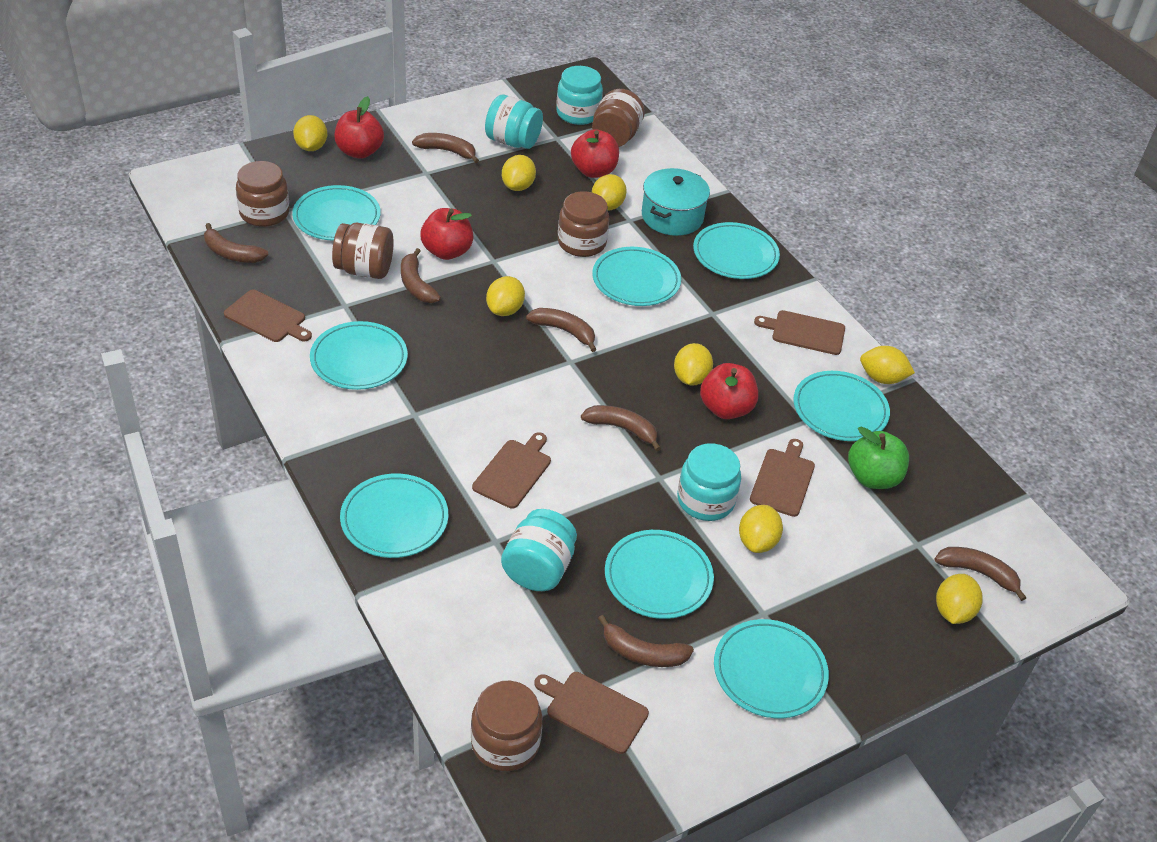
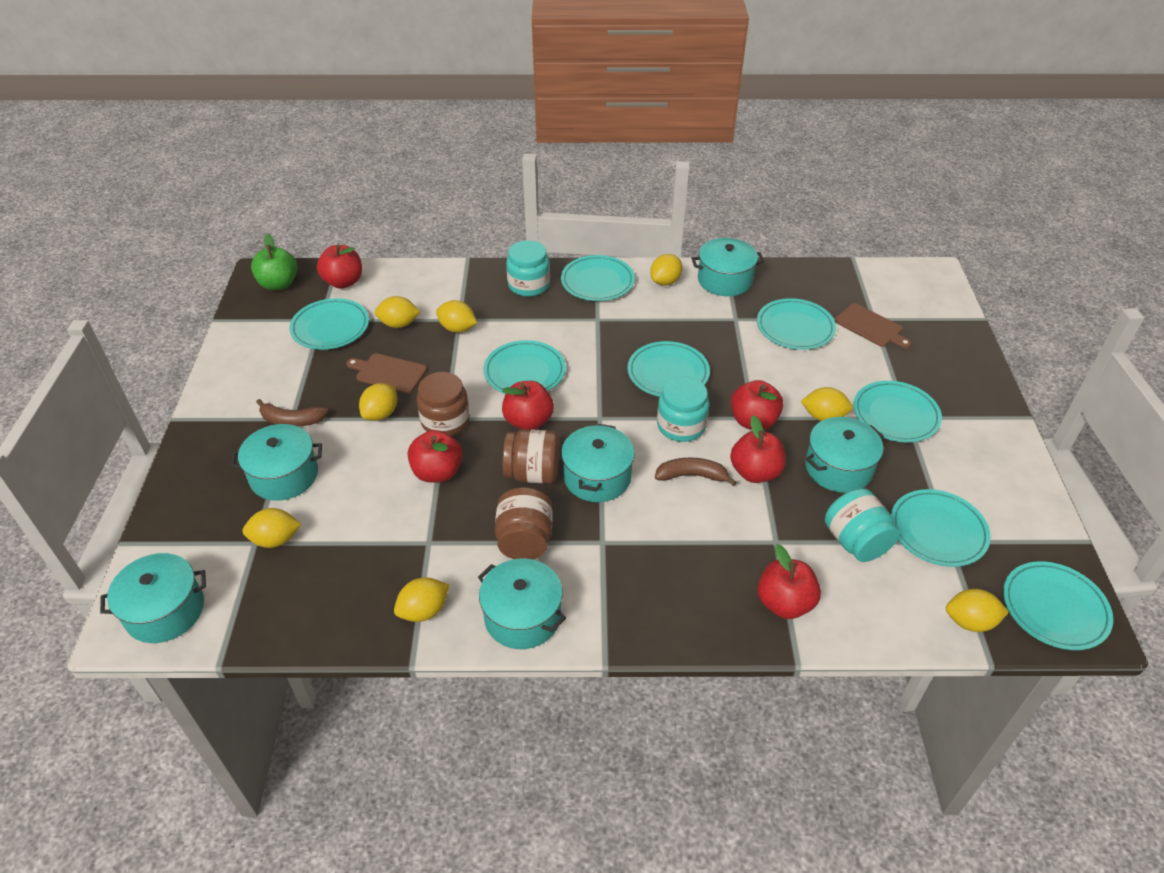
brown banana: [204,223,268,263] [401,248,441,303] [412,133,479,163] [526,308,597,352] [581,405,661,451] [598,615,694,667] [935,547,1026,601] = 7 -> [256,399,329,427] [655,458,737,486] = 2
brown cutting board: [224,290,312,342] [472,432,551,509] [534,672,649,754] [750,439,815,517] [754,310,845,355] = 5 -> [347,353,427,393] [835,303,912,348] = 2
brown jar: [236,161,290,227] [332,223,393,279] [471,681,542,771] [558,191,609,257] [592,89,645,147] = 5 -> [417,372,470,436] [495,487,553,560] [503,429,560,484] = 3
red apple: [335,96,384,159] [420,208,474,260] [571,129,619,178] [700,363,758,419] = 4 -> [317,244,362,289] [408,430,463,483] [502,381,554,430] [730,415,786,483] [731,380,783,430] [758,544,821,619] = 6
turquoise jar: [485,95,543,149] [501,509,577,591] [556,66,603,125] [677,443,741,521] = 4 -> [506,240,550,297] [657,377,709,442] [825,489,900,562] = 3
turquoise pot: [642,168,710,236] = 1 -> [100,553,206,643] [231,424,322,501] [478,559,566,649] [561,424,635,502] [692,238,764,296] [805,417,883,493] = 6

